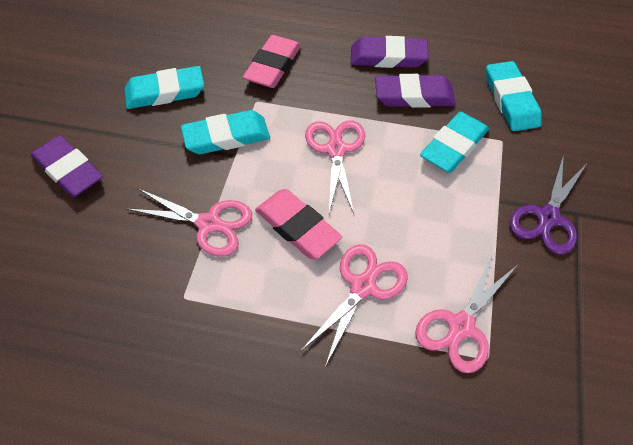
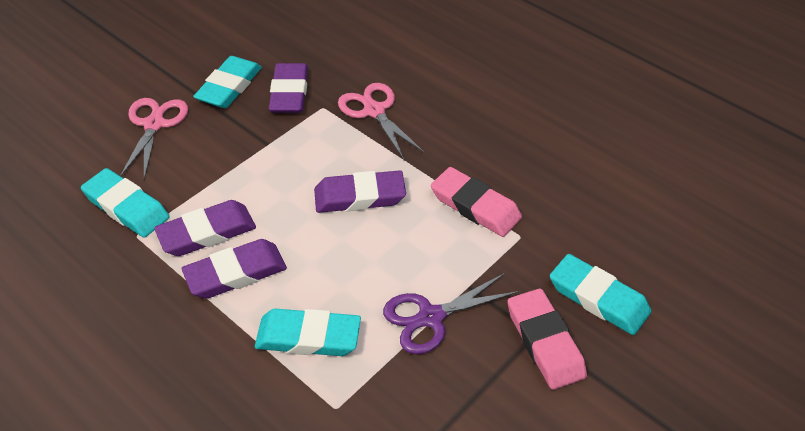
pink scissors: [127,189,252,257] [301,244,408,367] [305,120,365,213] [415,254,517,373] = 4 -> [120,98,188,179] [338,83,424,160] = 2
purple eraser: [31,135,103,197] [351,36,429,68] [375,74,456,108] = 3 -> [154,200,256,256] [182,239,287,299] [269,63,308,113] [314,170,406,213] = 4

